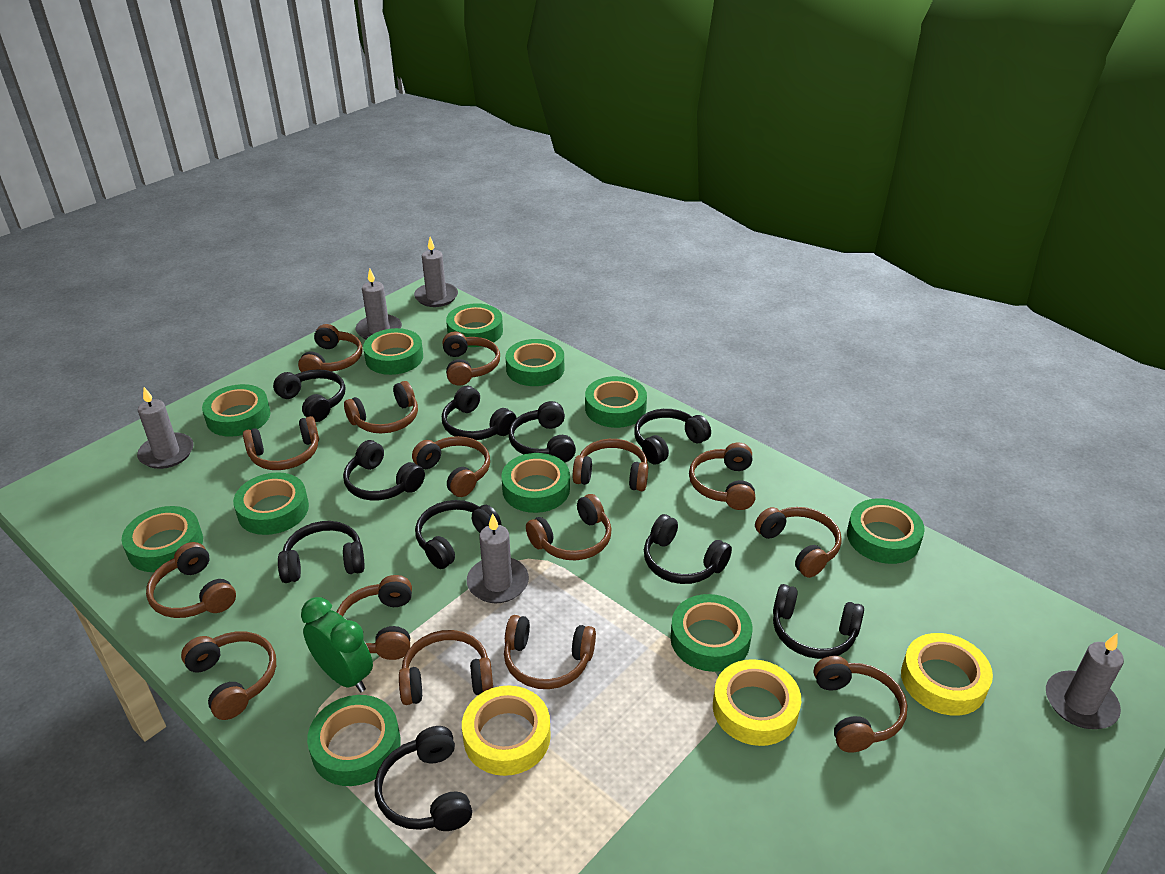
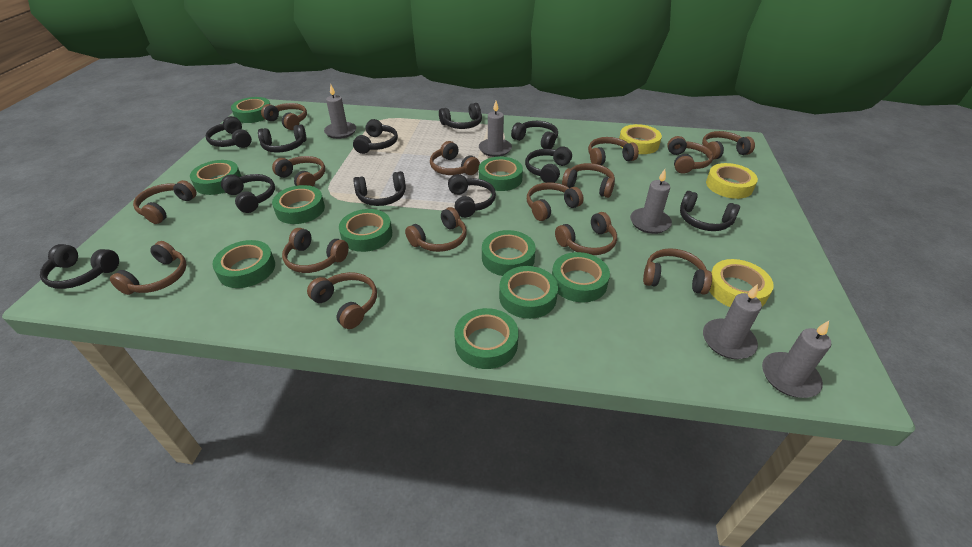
black headphones: [273,369,345,422] [278,521,364,583] [343,440,425,500] [375,726,472,831] [415,500,501,569] [442,386,516,440] [509,401,576,463] [634,409,711,464] [644,514,732,584] [773,584,864,659] = 10 -> [40,244,119,289] [205,116,252,148] [221,174,275,213] [258,124,306,153] [353,119,398,154] [353,171,406,206] [439,103,482,129] [448,174,496,218] [511,121,558,149] [525,147,572,183] [680,191,740,231] = 11
green clock: [301,597,373,692] = 1 -> none = 0
green tape: [122,506,203,572] [202,384,271,437] [233,473,309,535] [307,695,401,786] [363,328,423,375] [446,303,503,347] [501,453,570,513] [506,339,564,386] [585,376,647,428] [670,594,752,672] [847,498,925,564] = 11 -> [190,160,241,195] [212,240,275,288] [231,97,270,123] [272,185,325,224] [339,209,392,252] [454,308,519,369] [479,157,523,191] [482,230,536,276] [499,266,558,319] [552,252,610,302] = 10

